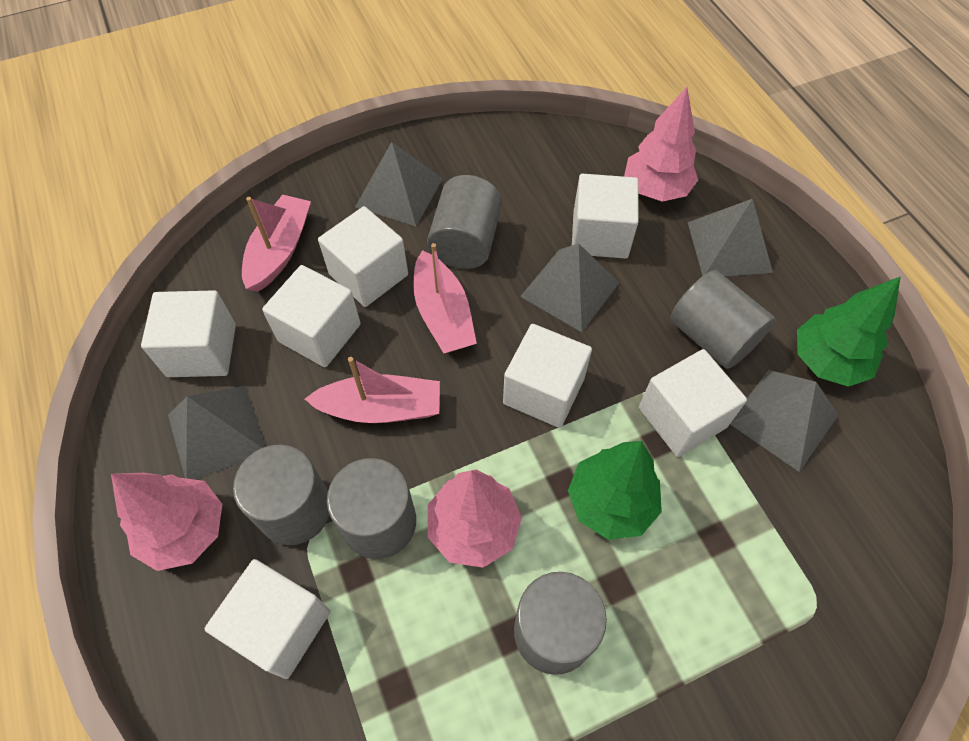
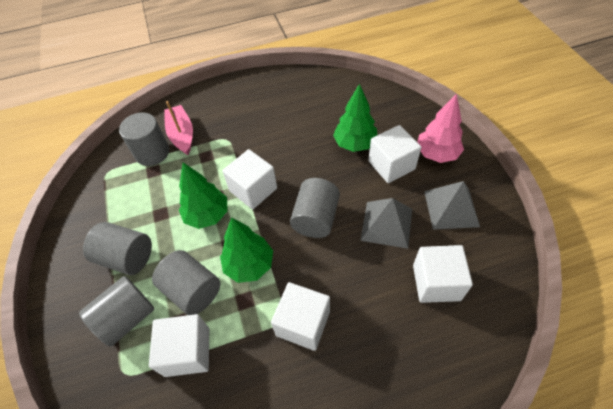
green tree: [568,441,662,540] [797,276,901,387] = 2 -> [179,162,227,229] [220,217,273,283] [333,84,378,152] = 3
grey pyramid: [168,386,265,480] [355,142,443,226] [520,243,619,332] [688,199,773,276] [730,370,838,472] = 5 -> [360,198,412,249] [424,181,480,230] = 2
pink boat: [242,194,311,292] [305,357,440,423] [413,243,477,353] = 3 -> [164,101,193,155] = 1
pink tree: [111,473,222,571] [428,469,522,568] [624,87,698,202] = 3 -> [417,93,464,163] = 1
white cube: [141,290,236,377] [204,559,330,679] [262,265,361,367] [318,206,408,307] [503,324,592,428] [572,174,639,259] [639,349,747,457] = 7 -> [149,314,209,377] [222,149,277,210] [271,282,330,351] [368,125,421,183] [413,245,473,303] = 5

